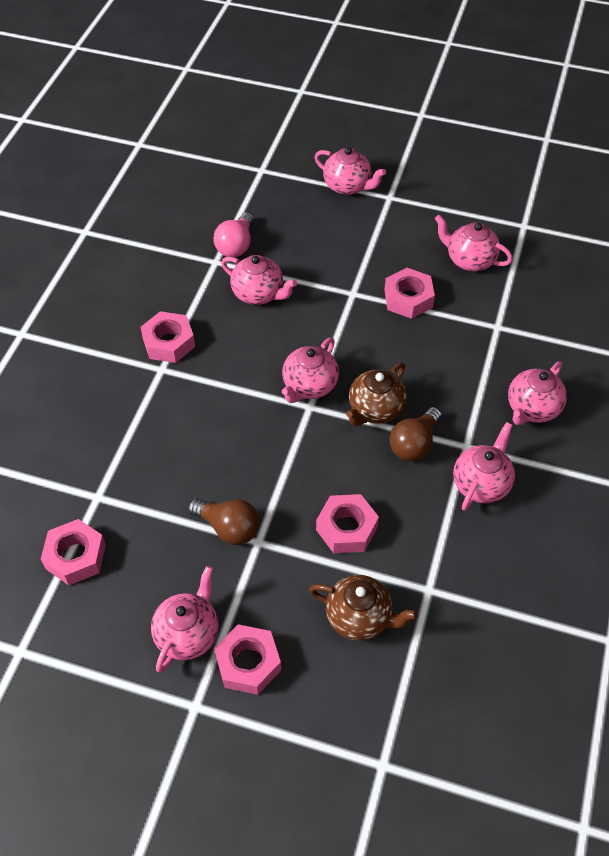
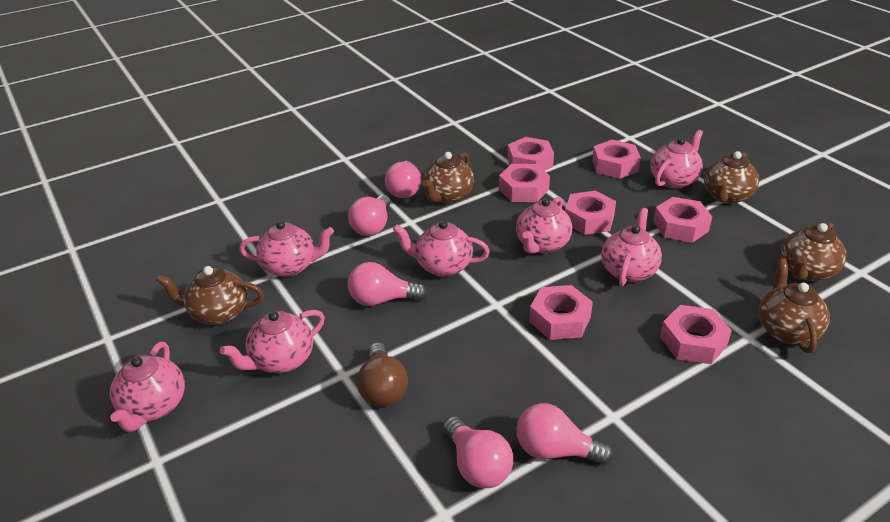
brown light bulb: [188,498,260,545] [389,407,442,461] = 2 -> [357,342,408,407] = 1
brown teapot: [309,575,418,641] [346,363,407,426] = 2 -> [156,266,264,325] [422,152,474,203] [704,151,759,204] [759,258,830,353] [781,223,846,281] = 5
pink light bulb: [213,213,254,257] = 1 -> [348,195,390,236] [348,262,427,306] [385,161,422,198] [443,416,513,488] [516,403,613,465] = 5
pink nut: [41,519,106,585] [141,311,195,363] [214,624,281,695] [316,494,379,553] [384,268,435,319] = 5 -> [499,164,550,202] [508,137,554,171] [529,285,593,340] [565,191,616,235] [592,140,641,179] [653,197,712,243] [660,305,732,364] = 7

